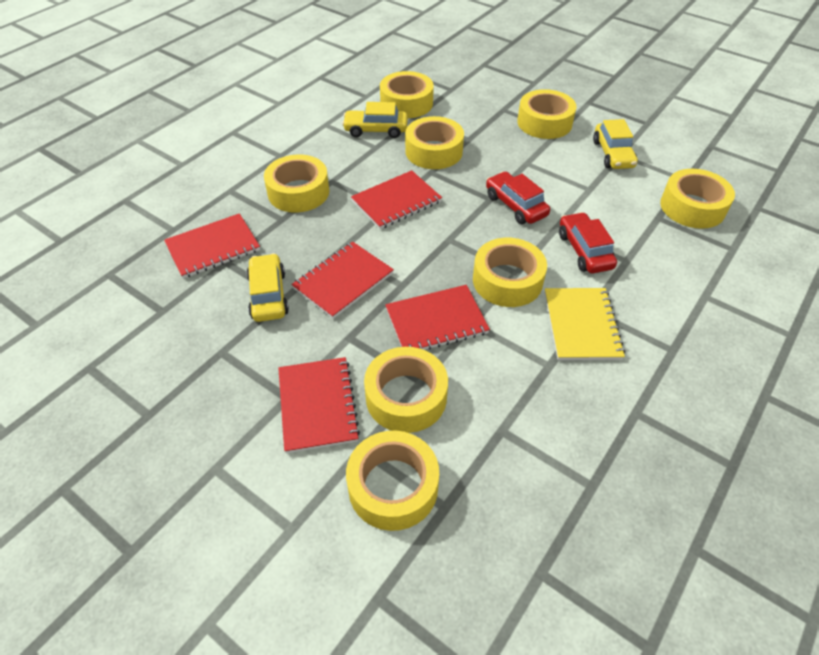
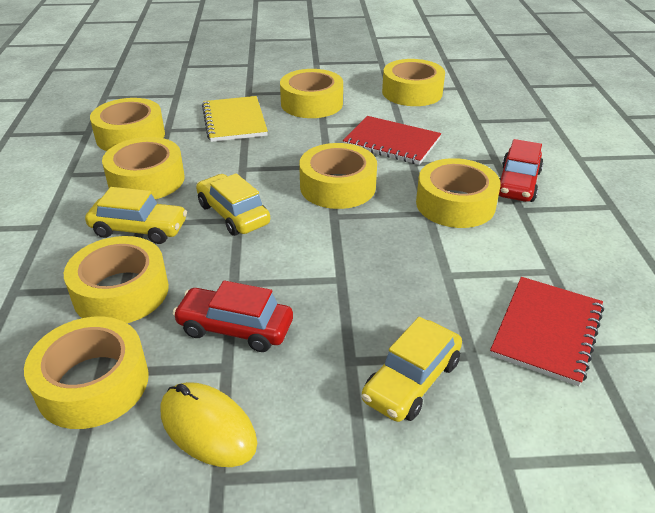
red notebook: [164,213,260,279] [278,357,360,453] [291,242,394,319] [351,170,442,229] [385,285,490,350] = 5 -> [343,116,441,165] [490,277,604,386] = 2
yellow mouse: none = 0 -> [160,382,257,467] = 1

